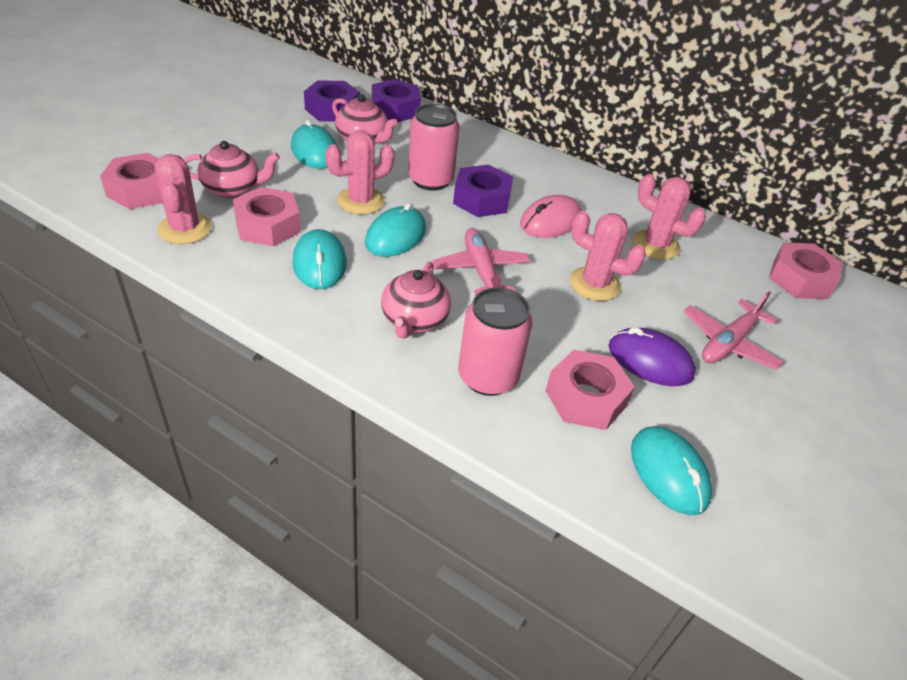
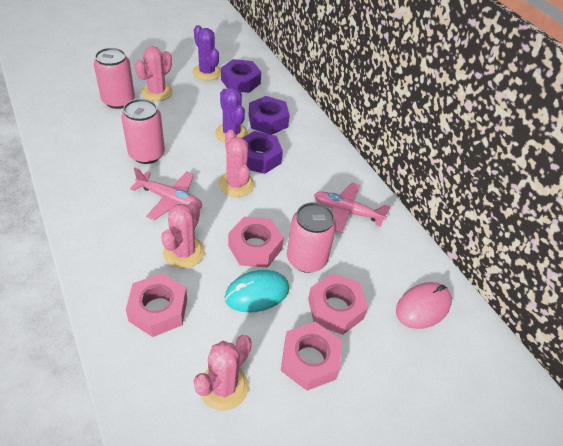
pink can: [408,104,460,191] [458,287,533,396] = 2 -> [94,48,135,109] [121,99,165,164] [287,202,336,273] = 3
pink teapot: [183,141,280,198] [332,94,398,144] [381,261,451,339] = 3 -> none = 0
purple cactus: none = 0 -> [192,25,221,81] [215,87,248,143] = 2
purple mouse: [608,327,696,386] = 1 -> none = 0
turquoise mouse: [291,120,337,169] [292,229,347,289] [365,203,426,257] [631,426,712,515] = 4 -> [225,270,289,313] = 1

